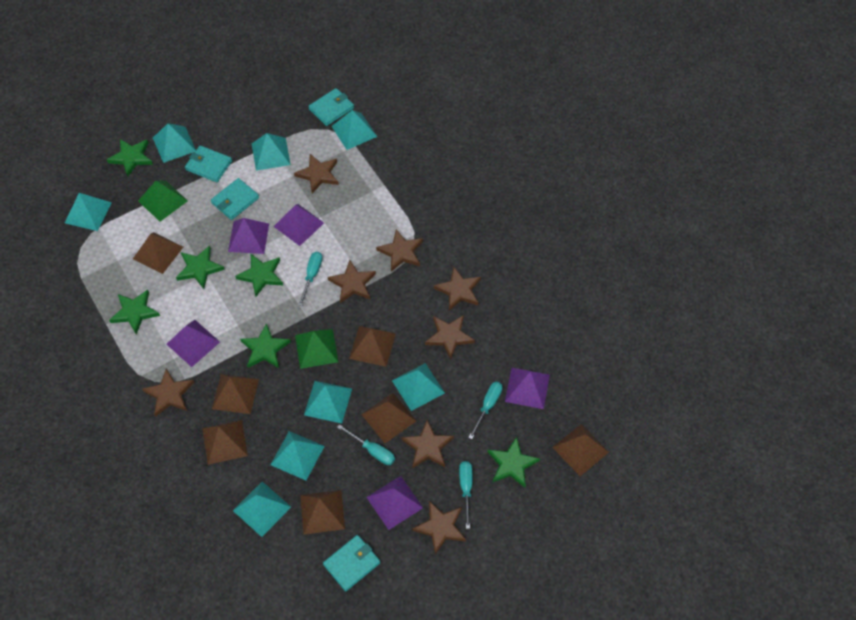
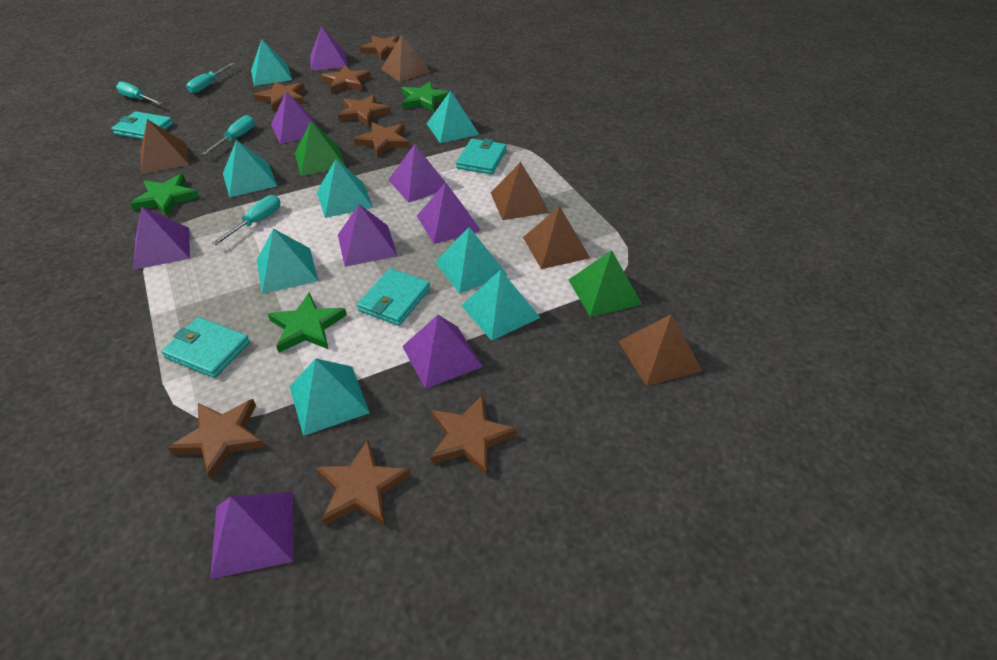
brown pyramid: [133,232,183,274] [202,420,248,465] [212,374,259,414] [300,490,345,535] [349,326,396,367] [361,393,416,443] [552,424,609,476] = 7 -> [140,119,189,174] [381,35,430,82] [491,162,549,220] [523,206,590,269] [618,314,702,386] = 5
green star: [107,139,153,177] [109,290,160,334] [176,246,225,289] [235,254,283,297] [240,323,291,368] [488,437,540,488] = 6 -> [130,174,199,216] [268,292,347,353] [402,82,449,112] = 3
purple pyramid: [167,320,220,367] [228,218,269,254] [274,204,324,246] [367,476,423,530] [505,368,550,409] = 5 -> [133,207,190,270] [210,492,293,579] [271,91,317,144] [310,26,347,71] [338,204,397,267] [388,144,445,203] [402,315,483,389] [417,182,481,244] = 8

